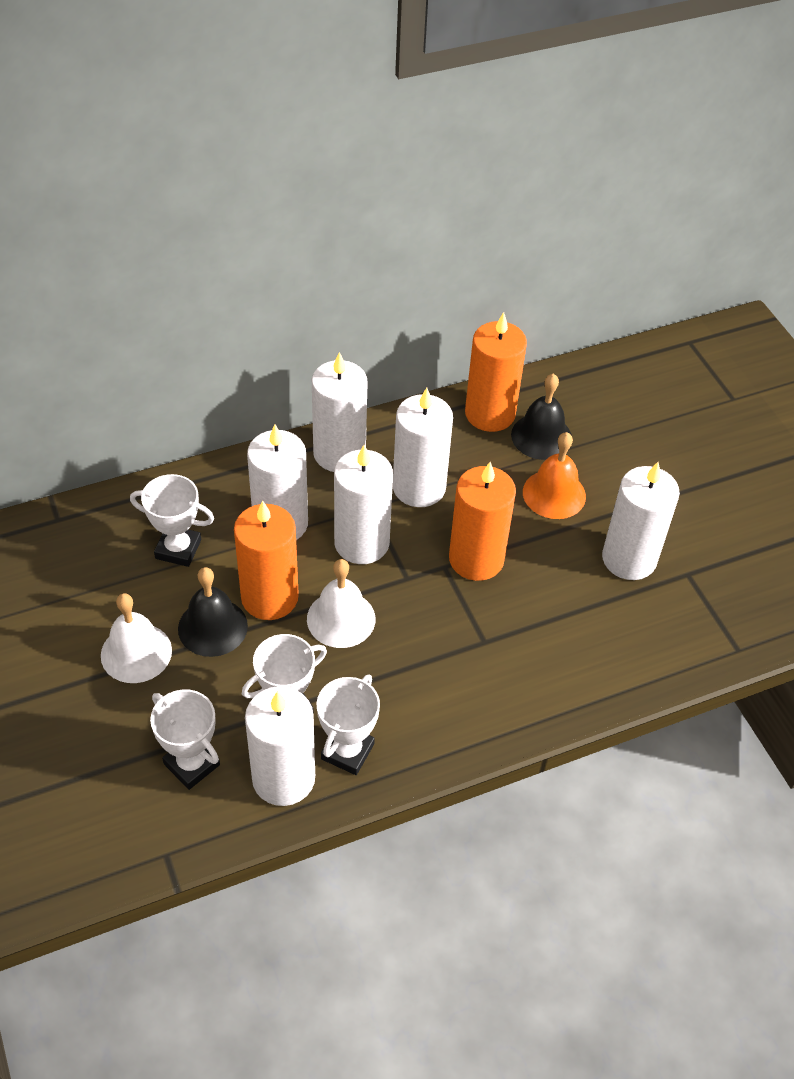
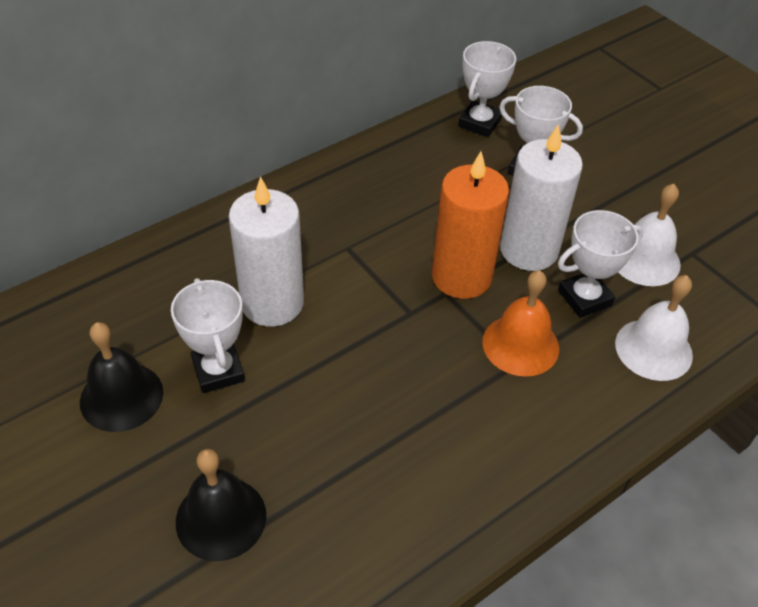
orange candle: [234,501,299,620] [449,462,516,581] [465,312,527,432] = 3 -> [432,152,509,299] = 1
white candle: [245,686,315,806] [247,425,308,540] [312,352,368,472] [334,445,393,564] [393,388,453,507] [602,462,680,580] = 6 -> [229,176,304,327] [500,124,583,271] = 2

